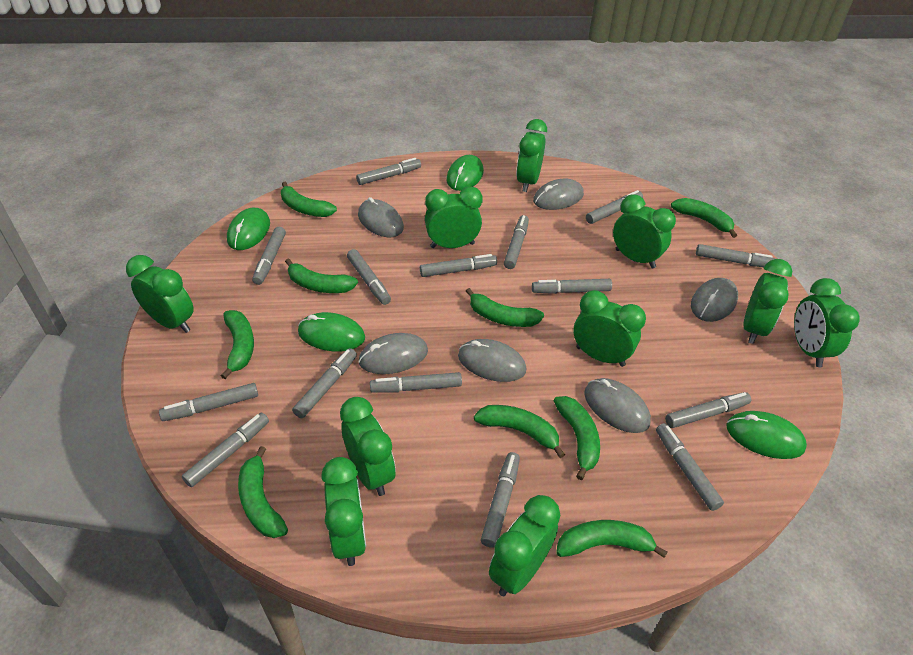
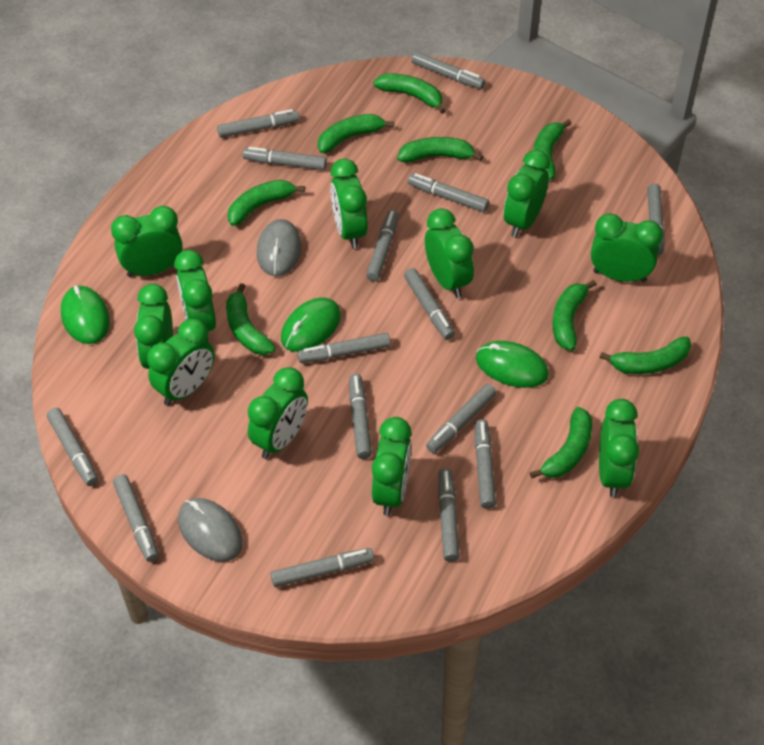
green clock: [126,255,194,333] [321,457,366,566] [340,397,396,496] [425,186,482,248] [489,495,560,596] [516,119,547,192] [573,290,646,367] [613,194,676,268] [744,259,792,344] [794,278,859,367] = 10 -> [111,206,183,277] [134,284,173,369] [147,319,214,406] [174,250,216,341] [248,367,308,459] [330,159,368,249] [372,417,412,516] [425,208,474,298] [504,150,550,237] [591,213,663,282] [599,399,639,497] = 11
green mouse: [227,208,270,250] [298,312,365,352] [446,155,484,191] [726,411,807,459] = 4 -> [61,286,110,344] [281,297,341,352] [476,341,549,388] = 3
grey mouse: [358,197,404,238] [359,333,428,374] [458,339,526,382] [533,179,584,210] [584,378,651,433] [691,278,738,322] = 6 -> [178,498,243,562] [257,219,301,276] = 2

